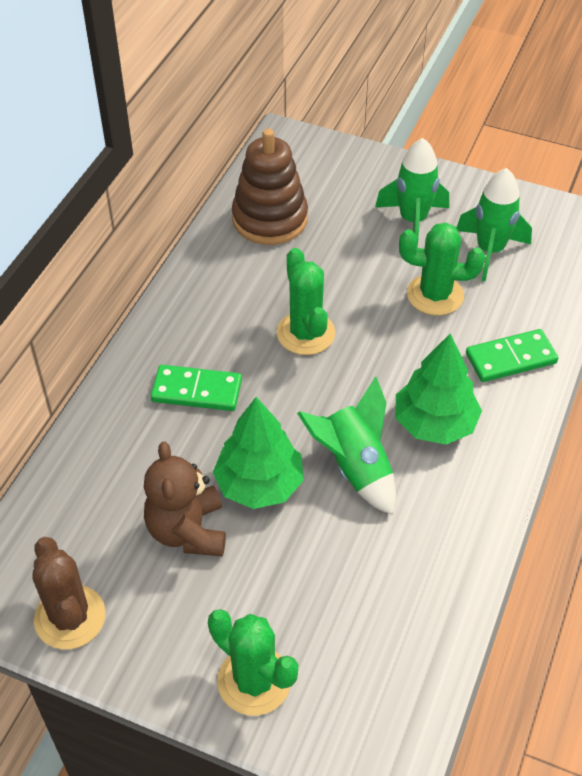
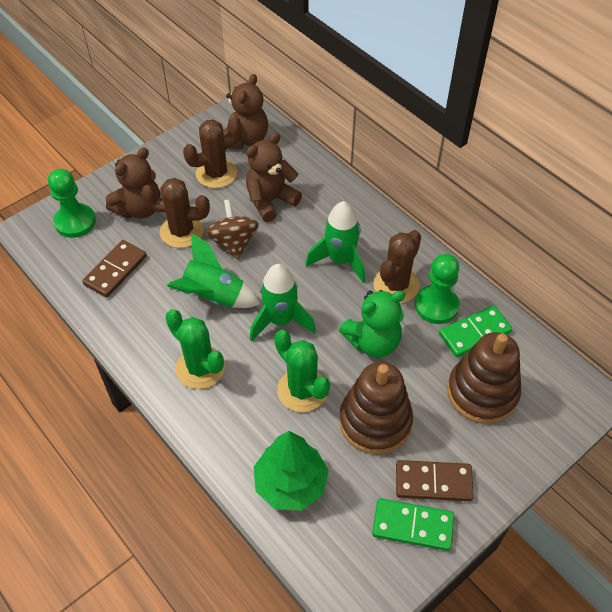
brown cactus: [32,537,106,649] = 1 -> [141,178,210,248] [183,119,241,188] [373,230,421,303] = 3
brown domino: none = 0 -> [82,240,147,298] [396,460,474,501] = 2
brown spinning top: none = 0 -> [206,199,259,259] = 1
brown stacking toy: [232,129,308,245] = 1 -> [339,362,413,454] [447,332,521,424] = 2
brown teddy bear: [144,441,226,556] = 1 -> [106,148,161,218] [223,74,268,149] [246,133,302,222] = 3
green cactus: [208,609,298,716] [277,248,335,355] [399,223,485,316] = 3 -> [165,309,225,389] [274,330,330,412] = 2
green pawn: none = 0 -> [48,169,96,238] [415,254,459,324] = 2
green teddy bear: none = 0 -> [339,290,405,358] = 1
green tree: [213,397,304,509] [396,333,482,445] = 2 -> [254,431,329,511] = 1

